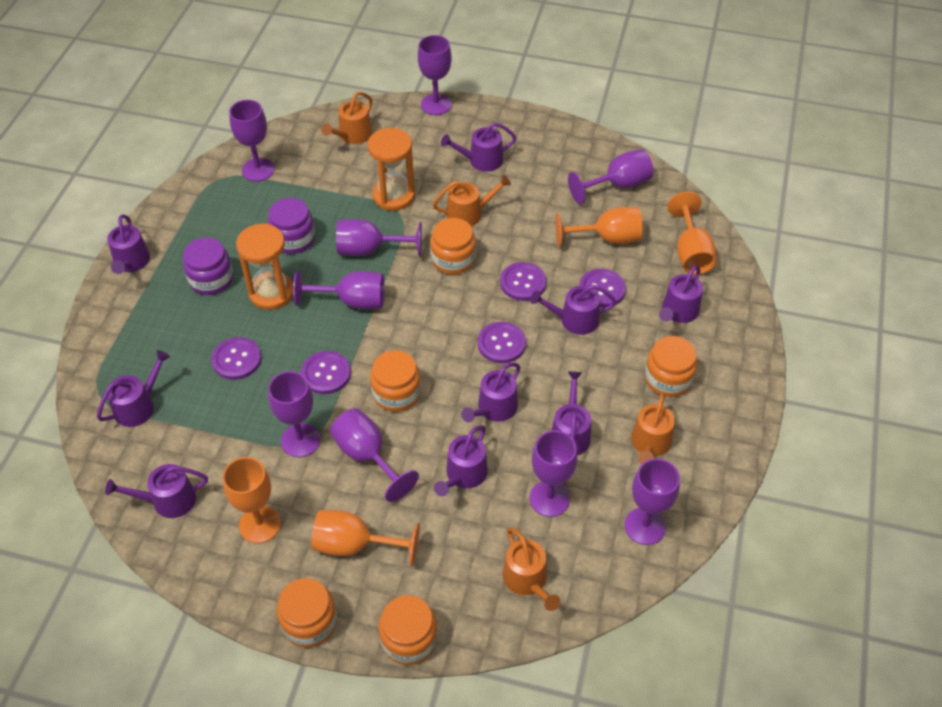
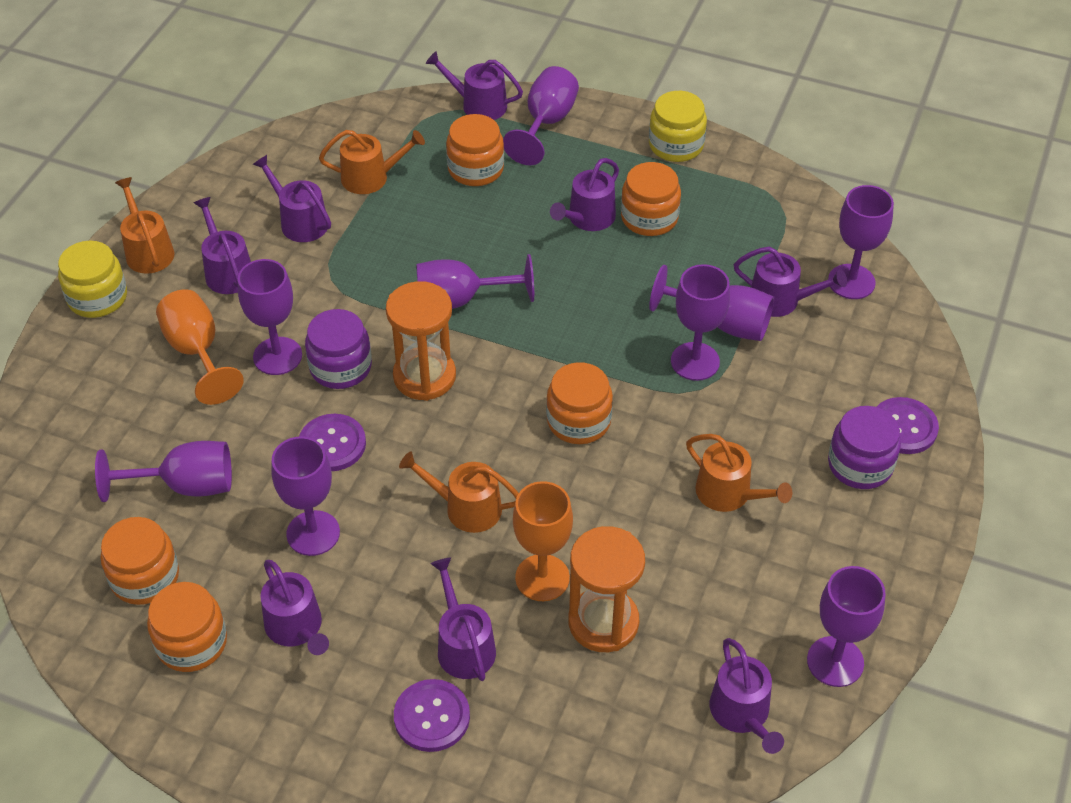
orange goblet: [223,457,281,544] [312,510,420,566] [555,207,643,247] [667,192,717,275] = 4 -> [156,289,244,405] [513,481,573,601] = 2
purple button: [211,337,261,380] [301,351,351,394] [478,322,526,363] [500,262,547,301] [579,269,626,308] = 5 -> [299,414,366,471] [394,679,470,752] [877,397,939,454] = 3
purple watering can: [97,350,170,427] [105,464,208,518] [107,214,150,274] [434,425,488,496] [441,122,516,172] [461,362,520,423] [530,285,616,335] [551,371,591,456] [659,266,703,323] = 9 -> [194,197,251,294] [253,155,331,242] [260,560,329,655] [426,51,523,120] [431,557,496,681] [550,158,619,231] [710,638,784,754] [734,247,847,317] = 8
yellow jar: none = 0 -> [58,241,127,318] [649,91,707,162] = 2

